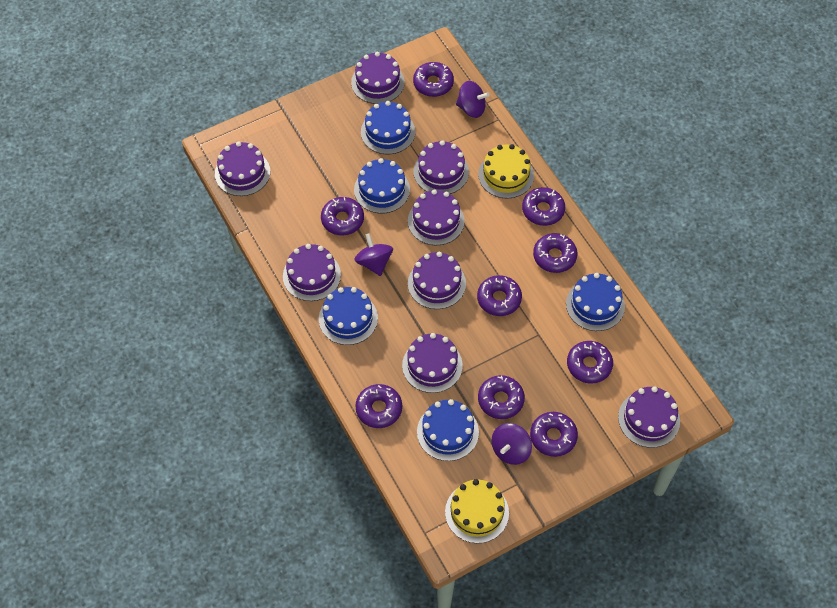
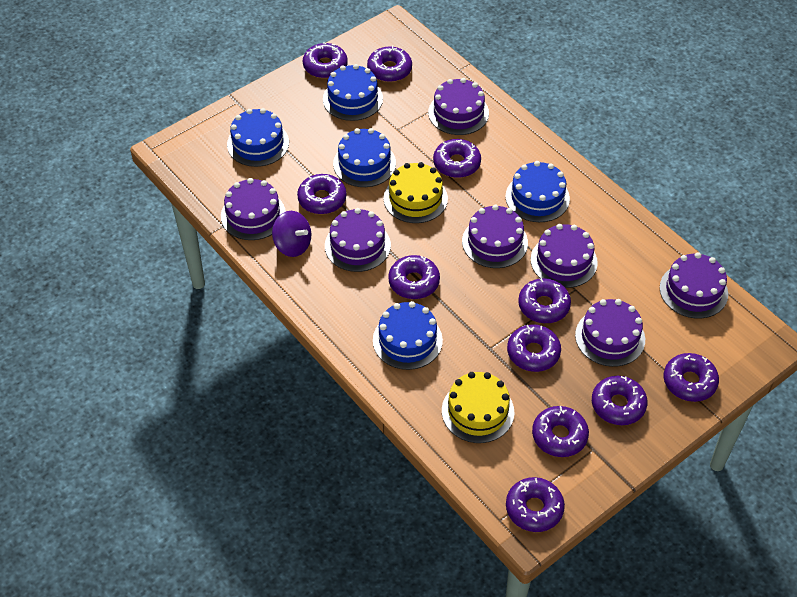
purple cake: [215,142,270,196] [283,244,341,301] [351,52,405,104] [402,333,463,393] [408,189,465,245] [408,252,466,309] [414,140,469,194] [618,386,680,448] = 8 -> [221,178,286,240] [325,208,391,272] [428,78,489,135] [462,205,528,268] [531,224,598,288] [575,299,645,367] [660,252,728,318] = 7
purple donut: [321,197,364,235] [355,384,402,428] [413,62,454,97] [477,275,522,316] [478,375,525,419] [522,187,565,226] [530,412,578,457] [533,233,577,273] [567,341,613,384] = 9 -> [297,174,346,214] [303,42,348,78] [367,45,412,82] [388,255,440,299] [433,139,481,178] [506,477,565,532] [507,325,561,372] [518,278,571,323] [532,406,589,457] [592,376,647,425] [664,353,719,402] = 11
purple spinning top: [354,233,393,276] [456,81,490,118] [491,423,532,465] = 3 -> [272,211,311,257] = 1

